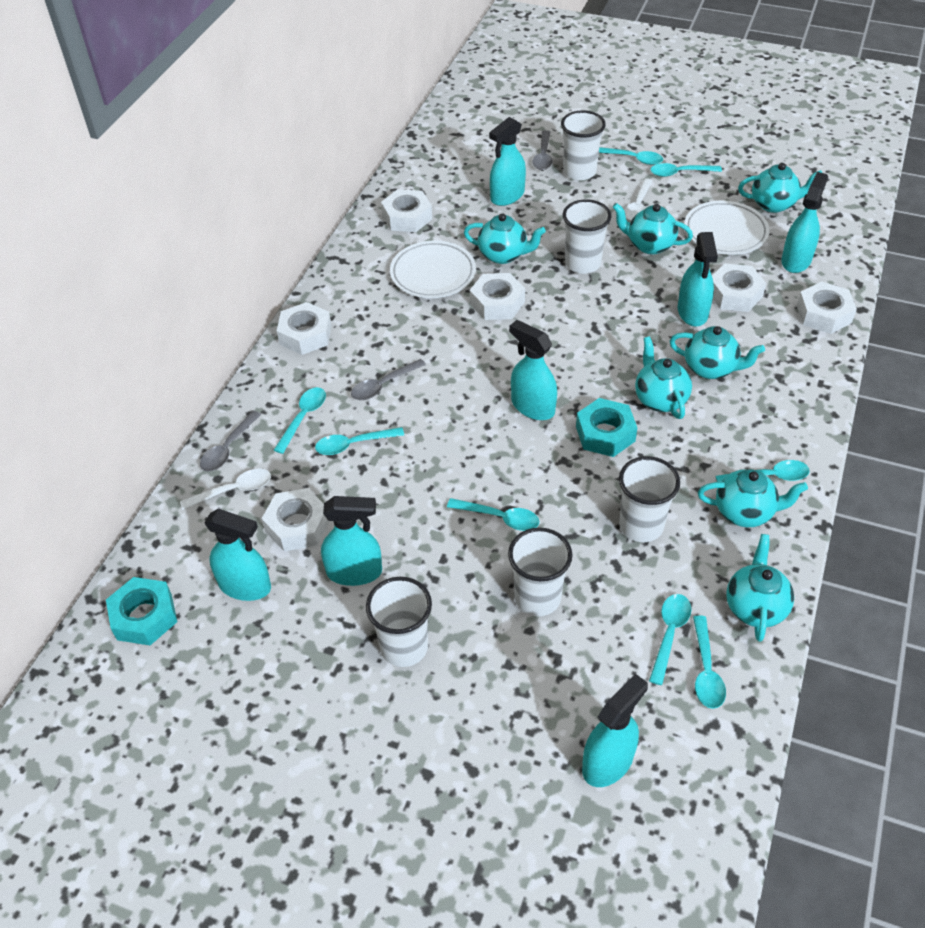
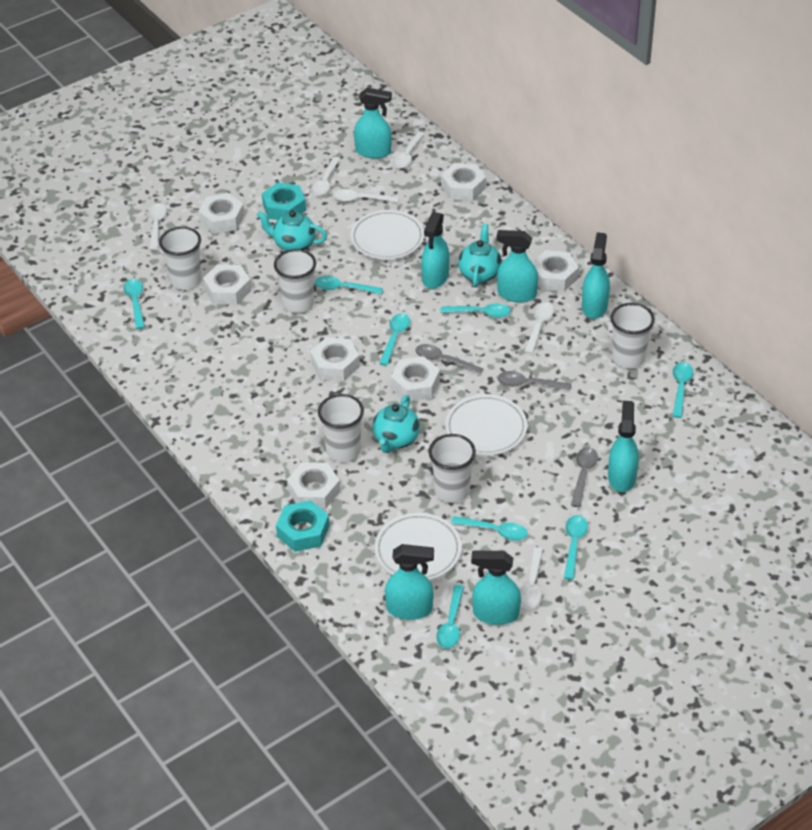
turquoise teapot: [464,213,546,264] [613,203,693,254] [635,336,692,419] [670,326,765,379] [698,469,808,527] [726,534,794,642] [738,163,822,213] = 7 -> [257,211,327,251] [372,395,420,453] [458,224,502,287] = 3
white nut: [262,488,329,551] [277,302,331,355] [381,189,432,232] [470,273,525,320] [712,263,766,312] [797,282,857,334] = 6 -> [198,193,245,233] [203,264,251,305] [287,462,340,509] [310,337,360,381] [391,356,440,401] [441,163,486,201] [532,250,579,291] = 7
white plate: [390,240,476,298] [684,201,770,255] = 2 -> [350,210,424,260] [375,513,462,580] [445,394,527,456] = 3
white spoon: [180,469,271,510] [624,178,653,221] = 2 -> [148,203,167,251] [311,157,340,196] [333,189,398,202] [393,131,424,169] [520,547,543,609] [524,302,554,354] = 6

